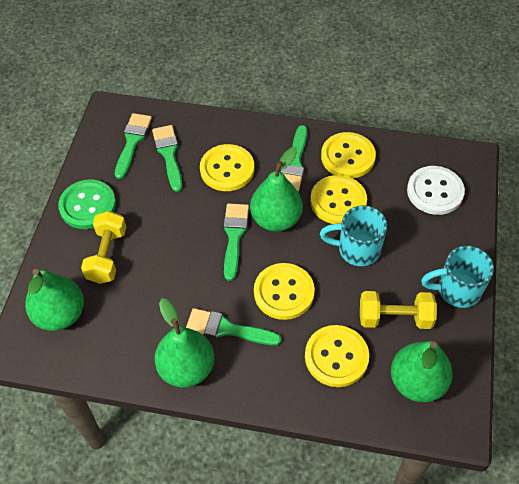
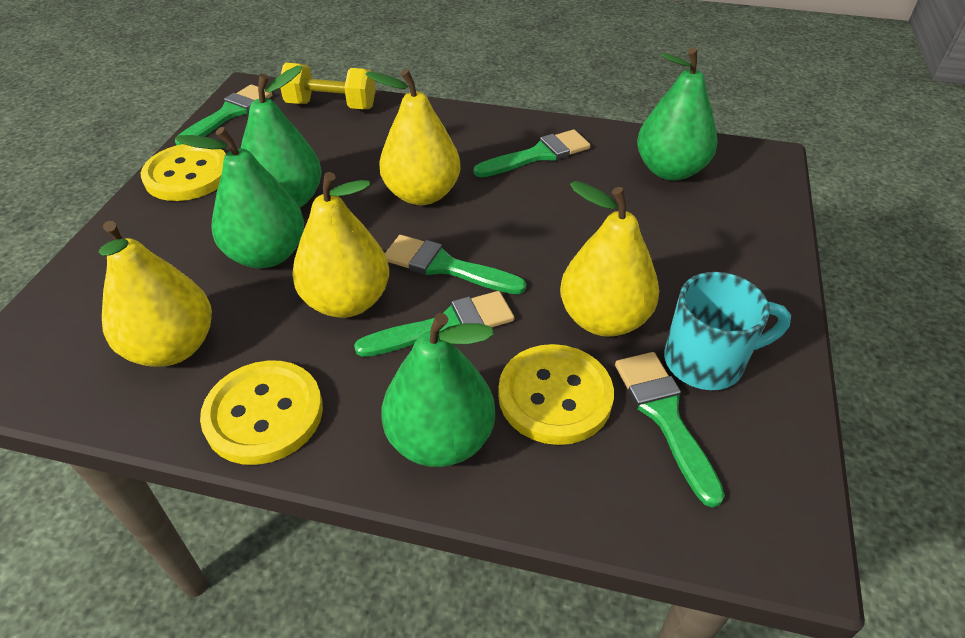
green button: [58,179,116,229] = 1 -> none = 0
turquoise mug: [320,206,387,266] [421,246,494,308] = 2 -> [664,272,791,390] = 1
white button: [407,166,465,215] = 1 -> none = 0
yellow button: [200,144,254,191] [254,263,315,320] [305,325,369,387] [310,175,367,224] [321,132,376,178] = 5 -> [141,144,226,201] [200,360,323,465] [498,344,614,445] = 3
yellow dumbbell: [81,211,126,284] [360,291,437,329] = 2 -> [280,63,376,109] = 1
yellow pear: none = 0 -> [98,221,212,367] [292,172,389,318] [366,69,461,205] [560,181,659,337] = 4

